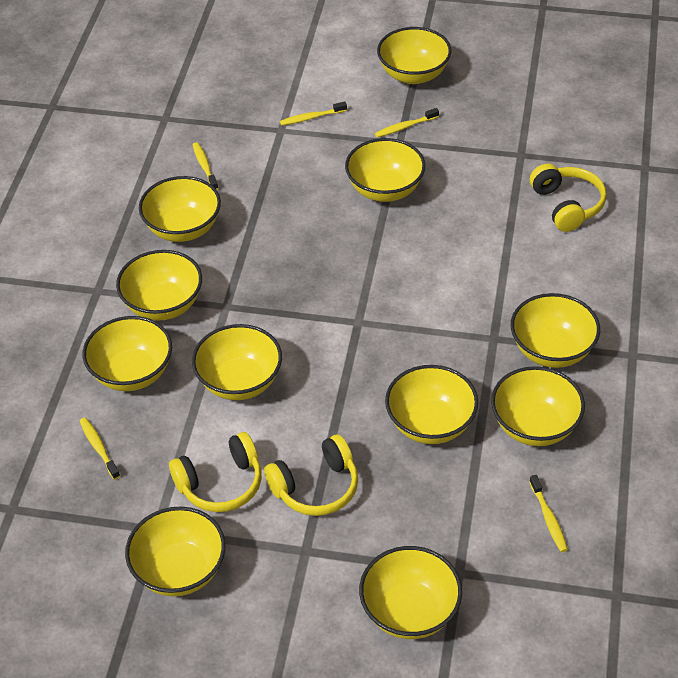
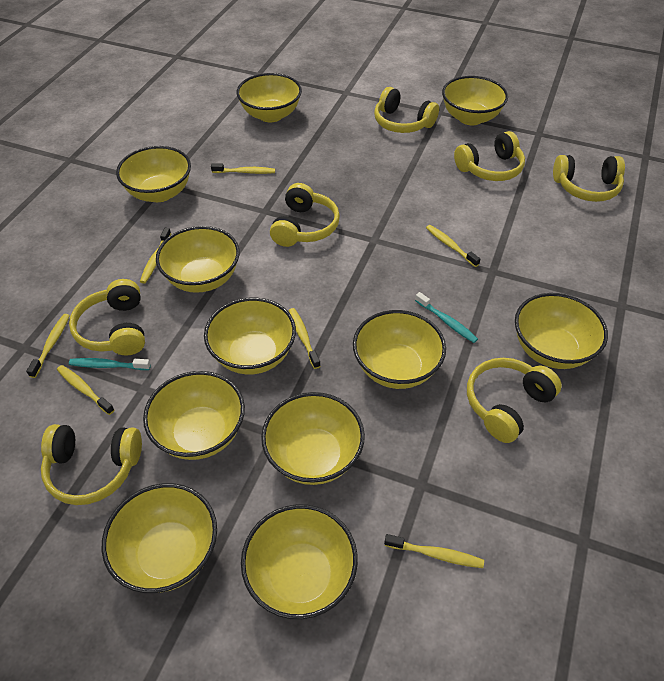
turquoise toothbrush: none = 0 -> [69,358,151,370] [415,292,478,343] = 2
yellow headphones: [169,432,262,512] [264,435,358,516] [530,163,607,232] = 3 -> [41,424,142,505] [69,279,145,355] [270,183,340,247] [374,87,439,133] [454,131,525,181] [467,358,562,443] [553,155,625,202] = 7
yellow toothbrush: [80,417,120,480] [193,142,218,190] [280,102,347,126] [375,108,439,137] [529,475,568,552] = 5 -> [26,314,70,378] [57,365,114,415] [140,228,171,283] [211,164,275,174] [289,308,320,369] [384,534,484,568] [426,225,480,267] = 7

